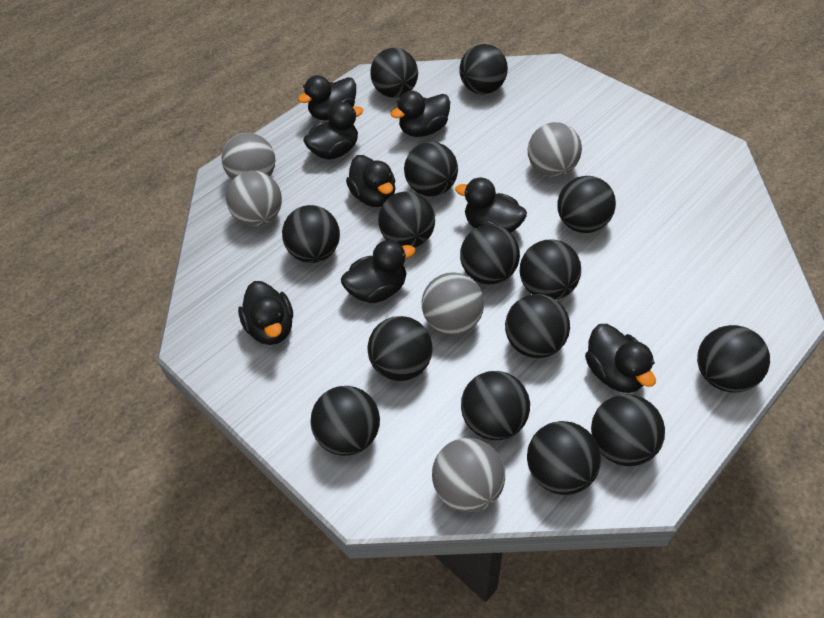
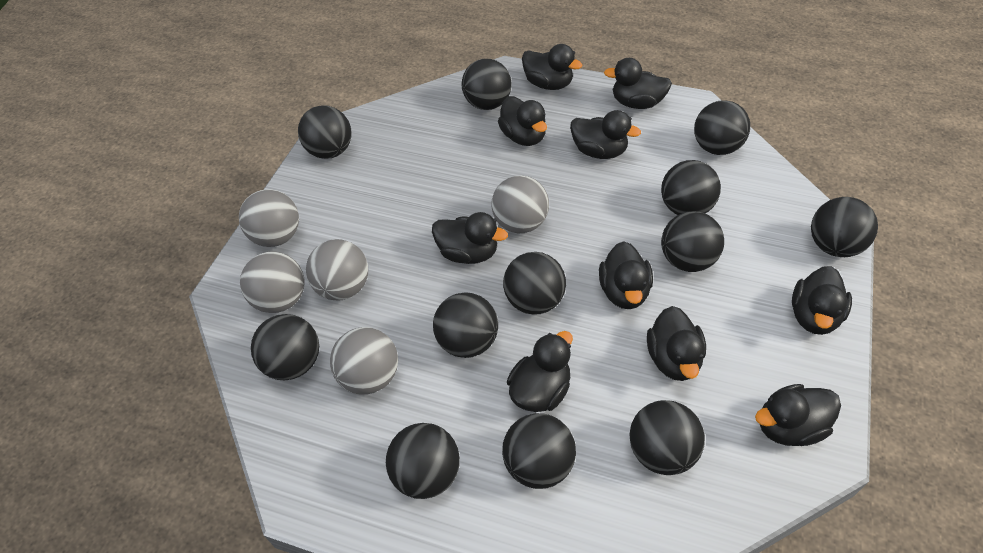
black ball: [282,205,340,263] [310,386,380,456] [368,316,433,381] [370,48,418,98] [378,191,435,248] [404,142,458,197] [459,44,508,94] [460,225,520,285] [461,371,530,440] [505,294,570,358] [520,240,581,300] [527,421,601,495] [557,176,616,233] [591,394,665,466] [697,325,770,392] = 15 -> [251,314,319,380] [298,105,351,159] [386,423,460,499] [433,292,498,358] [462,59,511,110] [502,413,576,489] [503,252,566,315] [629,400,705,475] [661,160,721,215] [661,211,724,272] [694,100,750,155] [811,197,878,257] = 12
black duck: [238,281,293,345] [298,75,356,121] [303,102,364,159] [341,240,415,303] [346,155,396,207] [391,91,450,137] [455,178,527,233] [585,324,656,393] = 8 -> [432,212,508,264] [498,96,547,146] [507,331,573,412] [522,44,582,90] [570,110,641,159] [599,241,653,309] [604,58,672,109] [647,306,706,381] [755,384,841,446] [792,266,852,335] = 10

